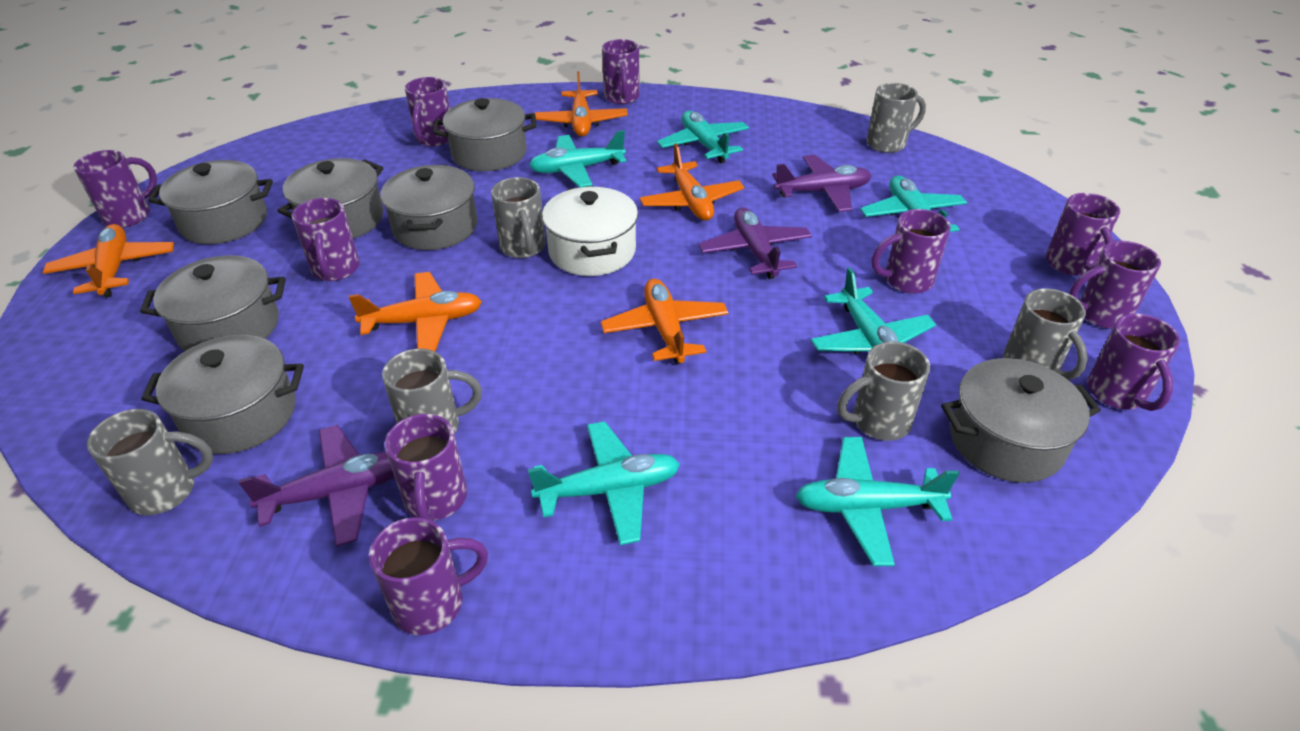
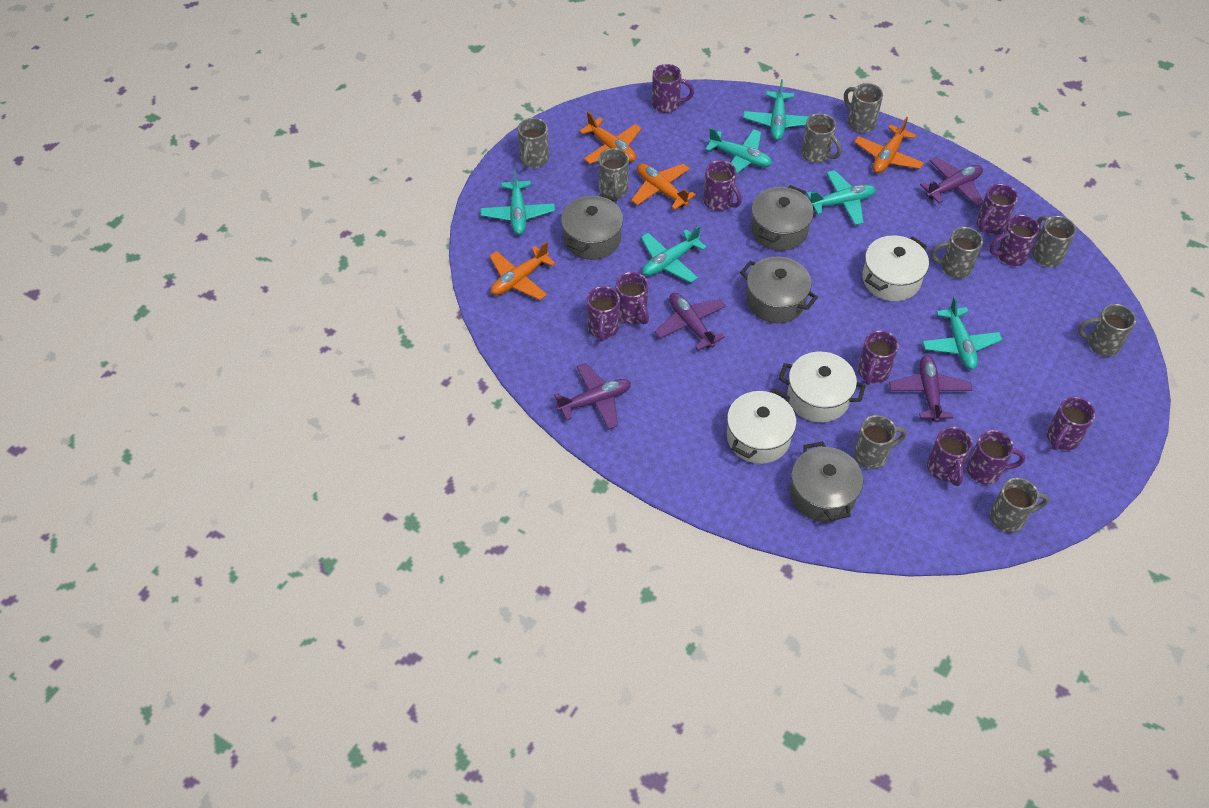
grey mug: [87,409,213,515] [382,348,482,434] [491,177,546,258] [837,342,930,441] [867,83,926,153] [1003,288,1088,380] = 6 -> [518,118,549,168] [599,148,629,199] [801,113,842,163] [844,83,883,133] [853,415,906,469] [931,227,983,279] [990,478,1049,533] [1032,216,1076,267] [1078,304,1136,357] = 9
grey pot: [140,255,286,351] [141,335,304,454] [148,160,273,244] [277,158,383,239] [380,165,477,250] [433,98,536,171] [941,358,1101,483] = 7 -> [561,193,623,260] [740,257,818,323] [751,185,814,251] [790,441,863,522] = 4
orange plane: [43,224,174,298] [349,272,482,351] [534,71,628,136] [601,279,728,364] [639,143,744,220] = 5 -> [489,242,556,300] [579,111,642,164] [631,164,696,210] [854,117,924,173] = 4
purple plane: [238,425,394,547] [699,208,812,279] [772,155,872,212] = 3 -> [554,363,631,430] [655,293,726,351] [889,355,972,422] [920,157,983,207] = 4
white pot: [542,186,638,276] = 1 -> [727,388,796,464] [779,352,866,423] [862,235,929,301] = 3

